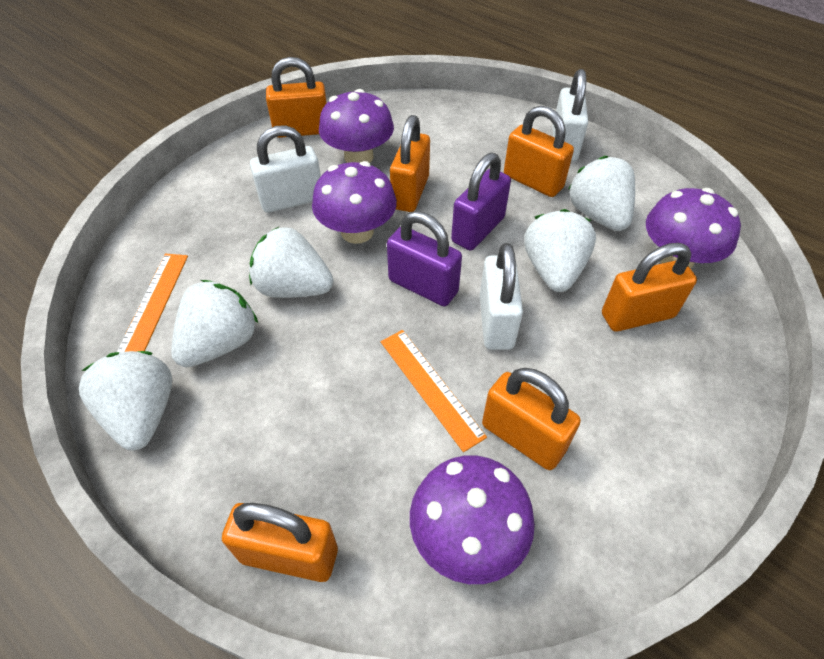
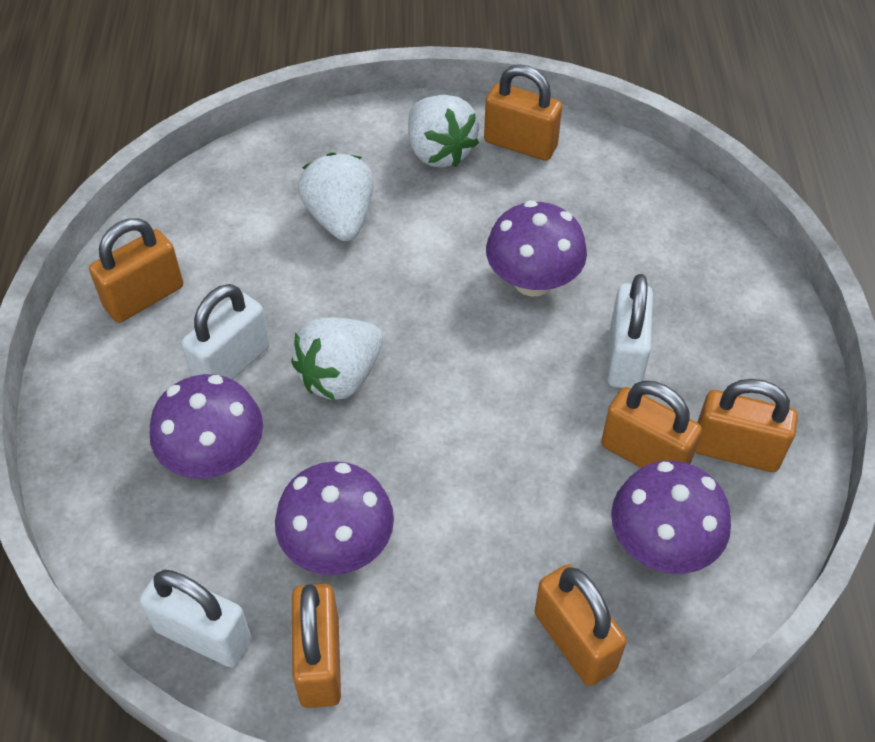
orange ruler: [117,254,188,352] [381,330,487,452] = 2 -> none = 0
purple padlock: [387,211,462,306] [451,153,511,251] = 2 -> none = 0
white strawberry: [79,351,172,450] [171,280,258,367] [249,227,333,298] [524,209,596,292] [569,156,635,231] = 5 -> [291,317,383,400] [298,152,374,241] [408,95,479,167] = 3

